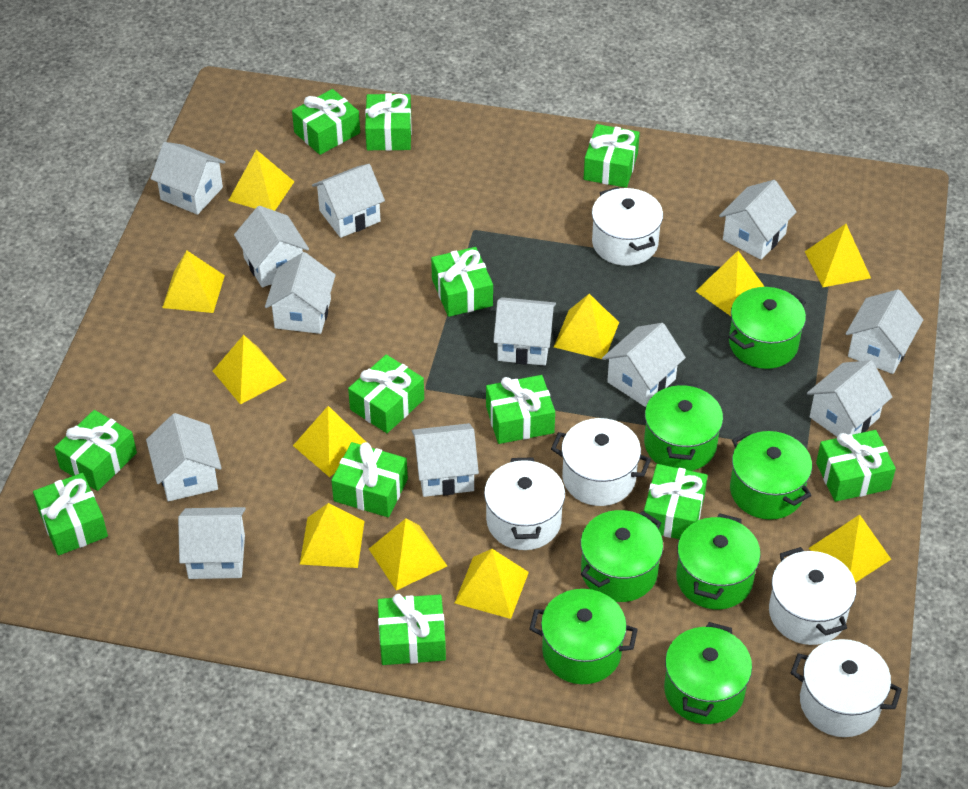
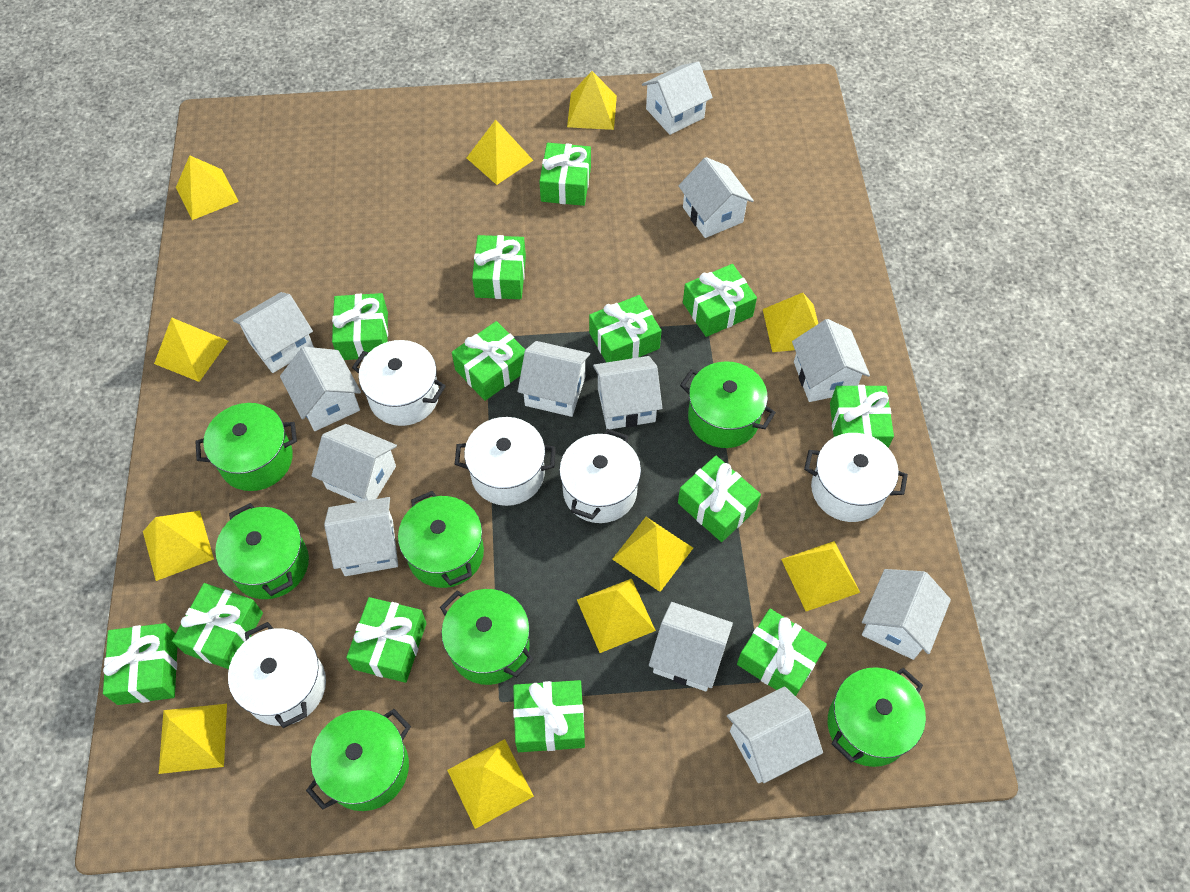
green gift: [33,473,108,556] [54,410,137,491] [292,89,360,155] [331,442,408,517] [348,355,424,433] [365,93,412,151] [378,594,446,665] [431,247,493,317] [486,375,555,444] [584,124,640,188] [644,464,708,539] [816,430,896,502] = 12 -> [103,623,177,705] [172,583,263,669] [332,293,388,360] [346,597,427,683] [452,321,525,401] [472,235,526,299] [513,680,585,752] [539,143,591,206] [589,295,662,362] [678,456,761,542] [683,264,757,337] [737,609,827,696] [830,385,894,448] = 13

